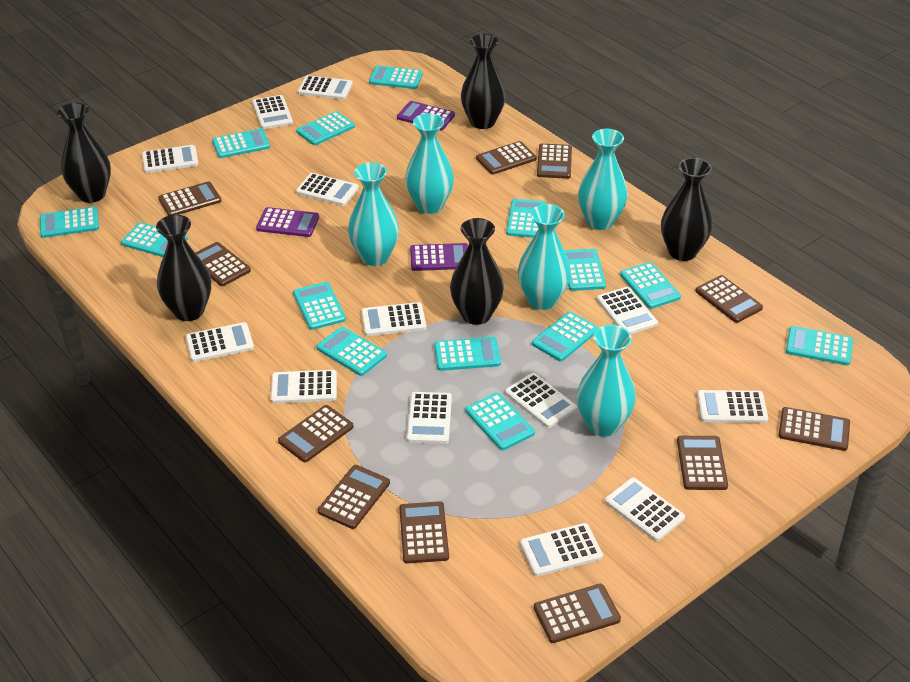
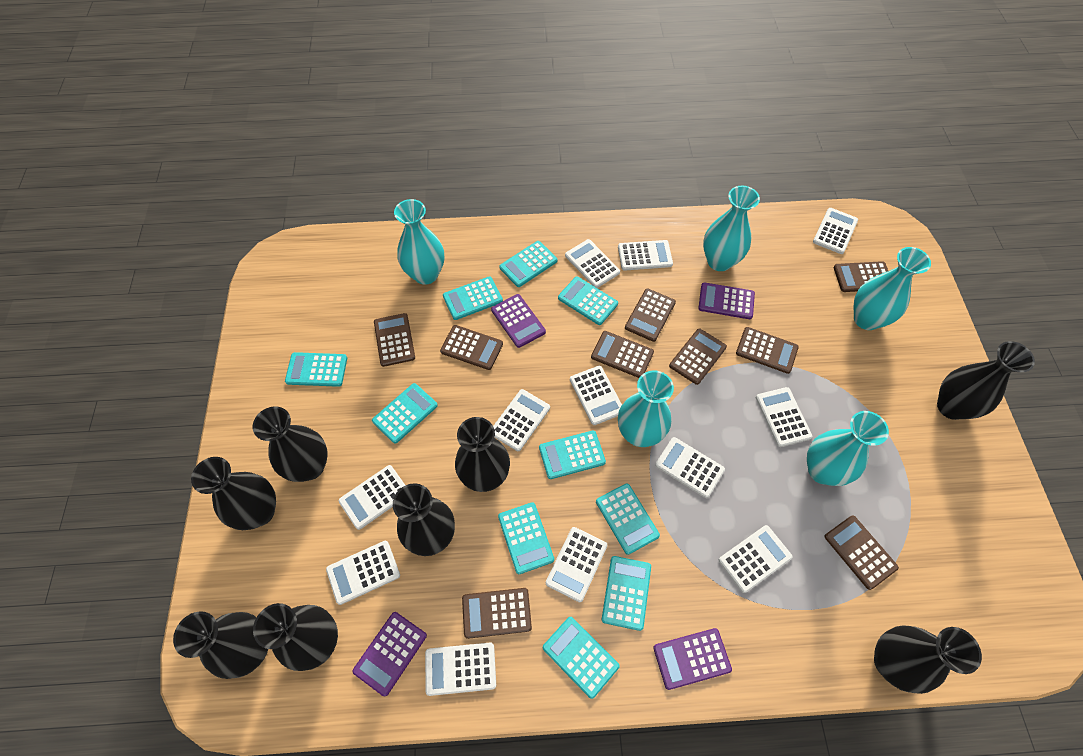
black vase: [57,103,111,203] [156,215,211,321] [450,218,504,325] [461,34,506,129] [661,158,712,261] = 5 -> [173,611,268,679] [191,457,276,530] [253,407,328,482] [253,603,338,671] [393,483,455,556] [455,417,510,492] [874,625,982,694] [937,341,1035,420] = 8
brown calculator: [158,181,221,216] [196,242,251,286] [278,405,353,462] [318,465,390,529] [399,501,449,564] [476,141,537,174] [534,584,621,643] [537,144,572,179] [677,436,728,490] [695,275,763,323] [779,407,850,451] = 11 -> [374,313,415,367] [440,325,503,370] [462,588,532,639] [591,331,654,378] [625,288,676,342] [669,328,727,385] [736,327,799,374] [824,515,899,590] [834,261,888,292] = 9
purple calculator: [256,207,319,237] [397,101,455,131] [410,243,468,271] = 3 -> [352,612,427,696] [491,294,546,348] [653,628,732,690] [698,282,755,319] = 4
turquoise calculator: [40,207,99,238] [121,222,188,257] [212,129,270,158] [293,282,346,330] [296,111,355,145] [316,327,387,376] [369,66,423,89] [434,337,501,371] [466,393,535,450] [506,199,546,238] [532,312,598,362] [565,249,606,291] [620,262,681,309] [786,326,853,366] = 14 -> [285,352,347,387] [372,383,438,444] [443,276,503,320] [498,502,554,574] [499,241,558,287] [539,431,606,479] [543,617,620,699] [558,277,618,325] [596,483,660,555] [602,556,651,631] = 10
white calculator: [142,145,199,173] [185,322,254,362] [252,95,293,129] [271,370,337,404] [296,173,359,206] [298,75,353,100] [361,302,426,336] [407,392,452,444] [505,373,577,428] [520,523,603,576] [597,287,658,334] [605,477,685,541] [697,390,768,423] = 13 -> [326,541,400,605] [339,465,405,530] [425,643,496,696] [493,389,550,451] [546,527,607,603] [565,239,620,288] [570,366,622,425] [618,240,673,271] [655,437,725,498] [719,525,793,593] [756,387,812,447] [813,208,858,254] = 12

